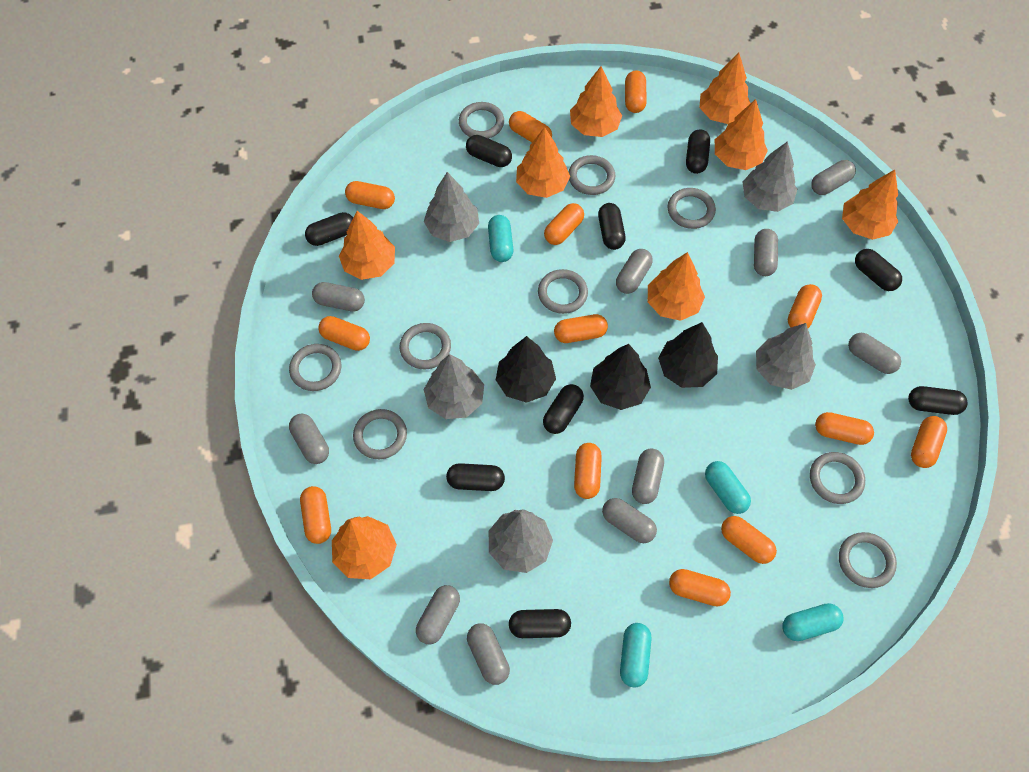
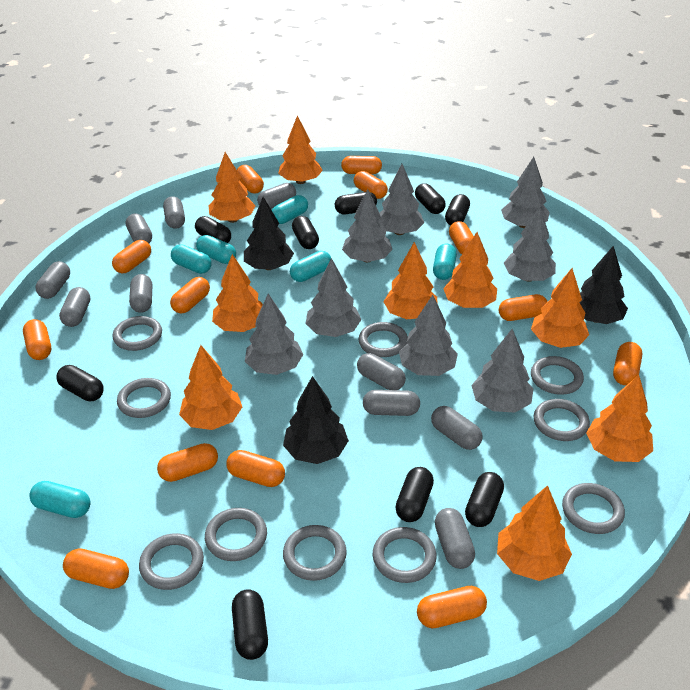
grey ring: [289,344,341,391] [353,409,407,459] [399,323,451,369] [459,102,504,139] [538,269,588,314] [569,155,615,195] [667,188,716,229] [810,452,865,504] [839,532,897,588] = 9 -> [113,316,162,351] [117,378,171,418] [139,533,204,590] [205,508,267,561] [283,525,347,581] [358,322,408,357] [373,527,437,583] [531,356,584,395] [534,399,590,441] [562,483,625,534] = 10
grey tree: [424,172,479,242] [424,354,484,419] [489,509,553,573] [743,141,797,212] [756,323,816,390] = 5 -> [245,294,303,375] [306,258,361,337] [342,189,393,262] [379,164,424,235] [399,295,458,376] [471,329,534,412] [501,157,550,228] [504,207,556,282] = 8
orange tree: [332,516,397,579] [339,211,395,280] [516,127,570,198] [570,66,622,137] [648,252,705,321] [699,53,751,124] [715,99,768,170] [842,170,898,240] = 8 -> [179,345,242,430] [209,152,255,223] [212,254,263,332] [278,116,323,184] [383,242,438,319] [443,232,497,308] [497,485,572,581] [531,268,589,348] [586,375,653,462] = 9
turquoise capsule: [488,215,513,262] [620,623,651,688] [705,461,751,514] [783,603,844,641] = 4 -> [29,481,91,518] [171,244,212,274] [196,235,236,264] [272,195,308,224] [290,251,331,282] [433,243,457,280] = 6

